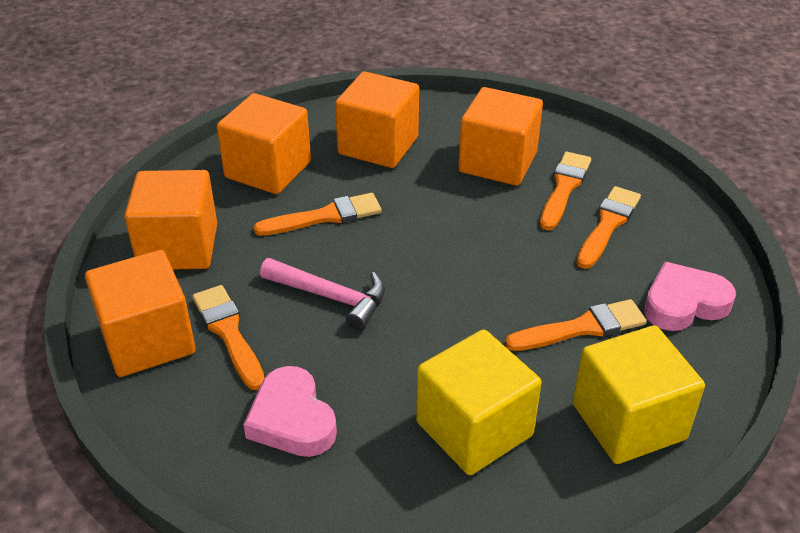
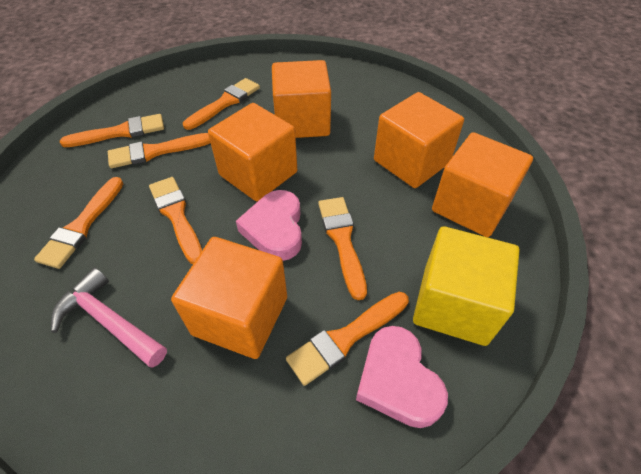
orange brush: [192,285,264,390] [253,193,382,236] [505,299,647,351] [540,152,591,230] [576,186,641,269] = 5 -> [34,177,123,269] [60,114,164,147] [108,133,210,168] [149,177,202,264] [183,78,260,130] [286,292,409,386] [318,197,367,300] = 7
yellow cube: [416,329,542,475] [573,325,705,464] = 2 -> [413,226,520,346] = 1

